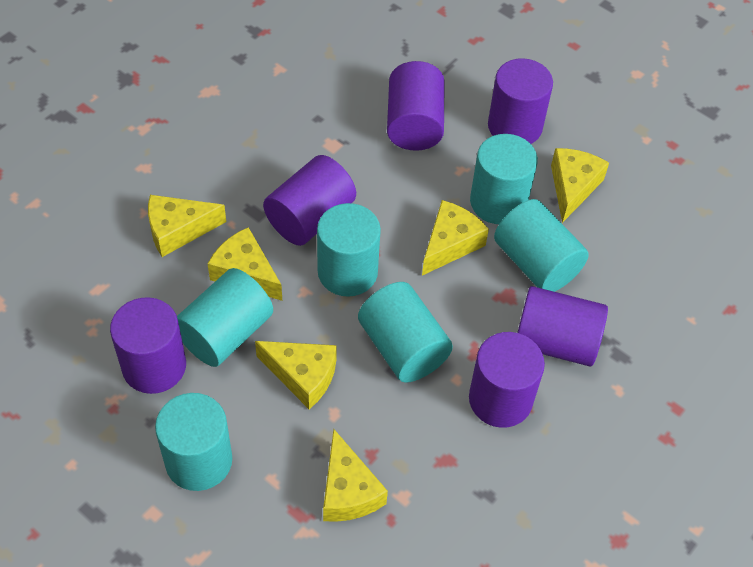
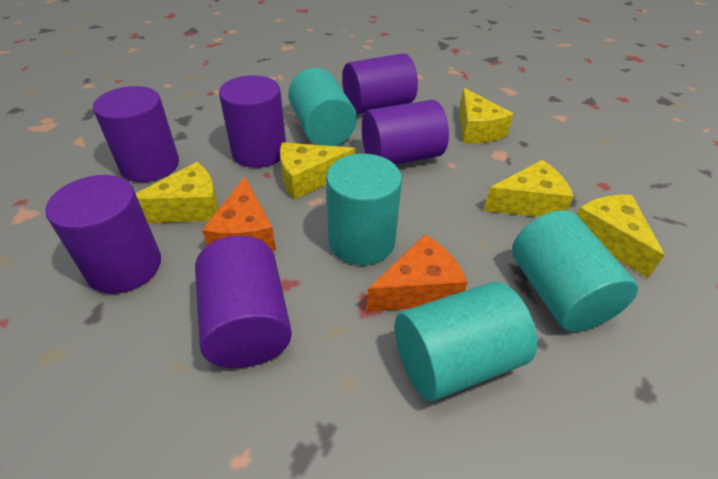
orange cheese: none = 0 -> [202,177,276,251] [367,235,467,312] = 2
turquoise cylinder: [155,393,232,491] [177,268,273,367] [317,203,381,297] [358,282,453,383] [470,134,538,224] [494,199,589,292] = 6 -> [288,68,357,146] [326,154,402,265] [395,282,537,401] [512,210,638,332] = 4
yellow cheese: [148,195,226,257] [208,227,282,301] [255,341,337,409] [323,429,388,522] [422,200,489,276] [551,148,609,223] = 6 -> [136,162,219,223] [280,142,355,200] [459,88,514,144] [483,160,574,217] [577,195,665,278] = 5

